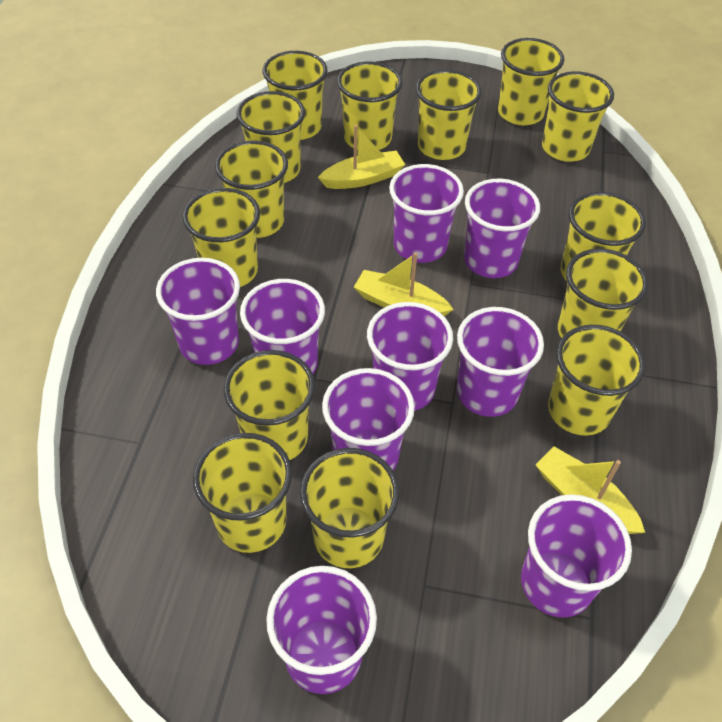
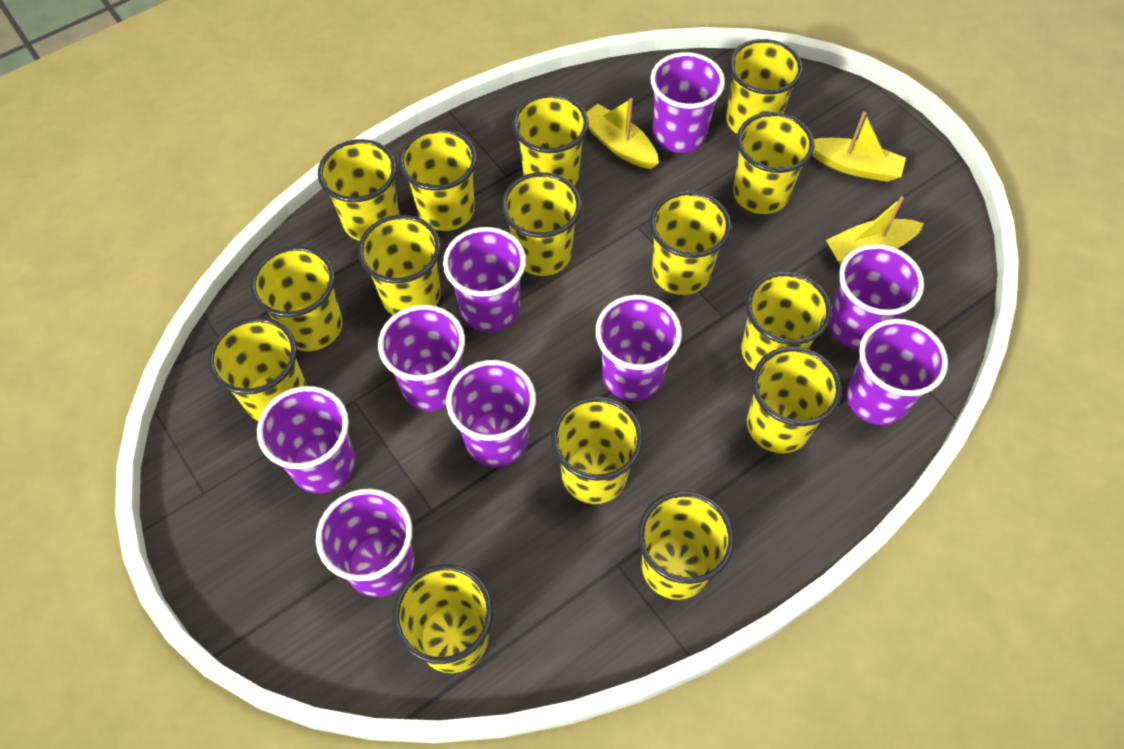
yellow cup: [182,188,260,287] [193,433,292,553] [215,141,288,238] [224,350,315,460] [236,91,305,183] [263,51,328,140] [300,448,399,568] [337,62,403,150] [416,69,482,160] [498,38,564,125] [542,71,614,162] [548,325,645,436] [558,249,648,338] [561,192,646,281] = 14 -> [208,317,307,421] [250,246,343,351] [318,139,400,241] [358,215,441,315] [393,564,493,673] [399,128,477,231] [501,172,581,276] [512,94,589,185] [551,396,643,504] [638,491,734,600] [650,191,731,295] [726,39,803,134] [733,112,814,214] [741,271,832,370] [747,346,842,453] = 15

